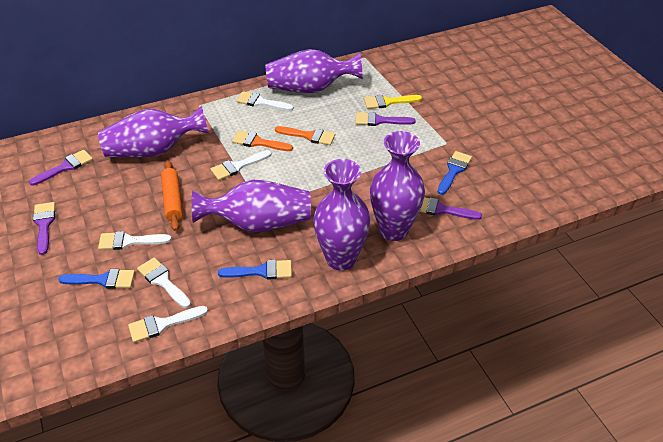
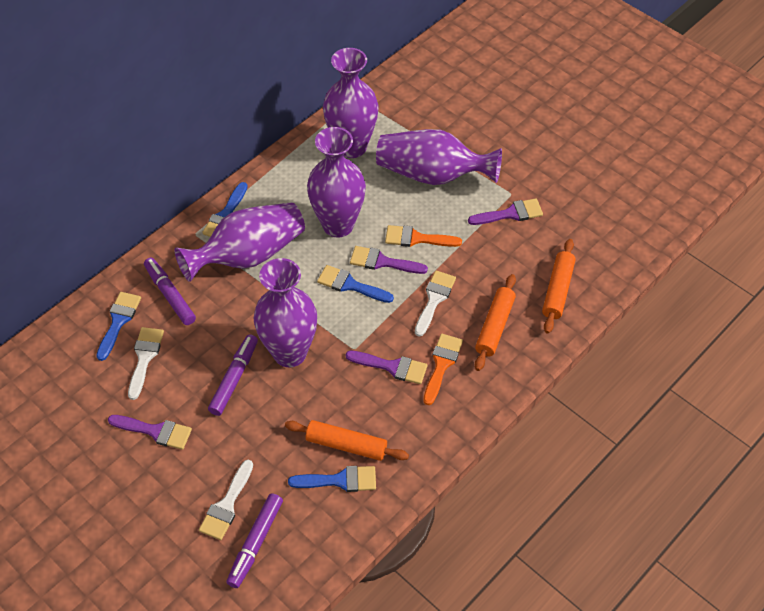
blue brush: [58,269,135,289] [218,260,292,280] [437,151,472,195] = 3 -> [96,292,141,361] [202,182,248,237] [288,466,376,492] [317,265,394,303] = 4
orange rolling pin: [161,160,183,231] = 1 -> [285,420,409,461] [475,274,516,371] [542,239,576,334] = 3
purple marker: none = 0 -> [144,258,196,325] [208,334,258,416] [226,493,283,588] = 3
white brush: [98,231,172,250] [128,306,208,343] [137,257,191,308] [211,150,272,180] [236,91,294,111] = 5 -> [128,327,164,400] [199,460,253,540] [415,270,456,337] = 3
yellow brush: [364,95,422,109] = 1 -> none = 0

